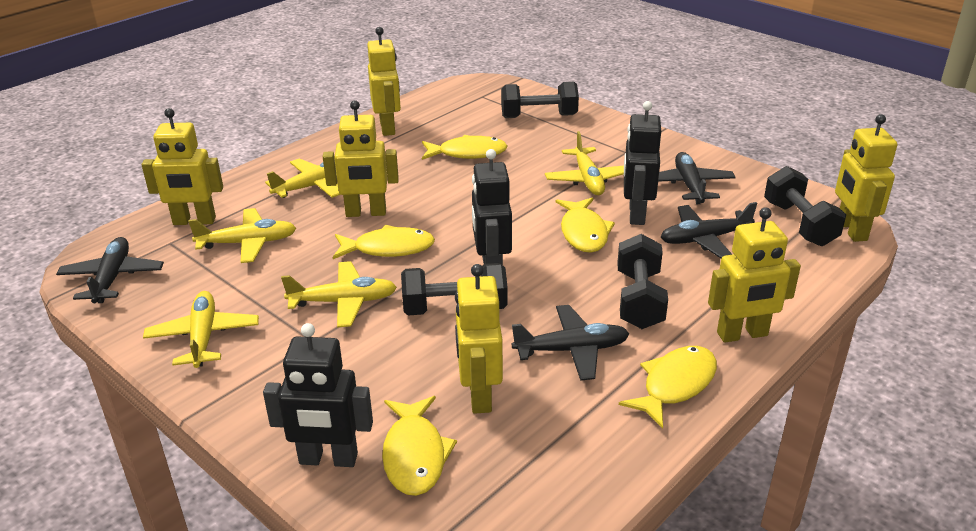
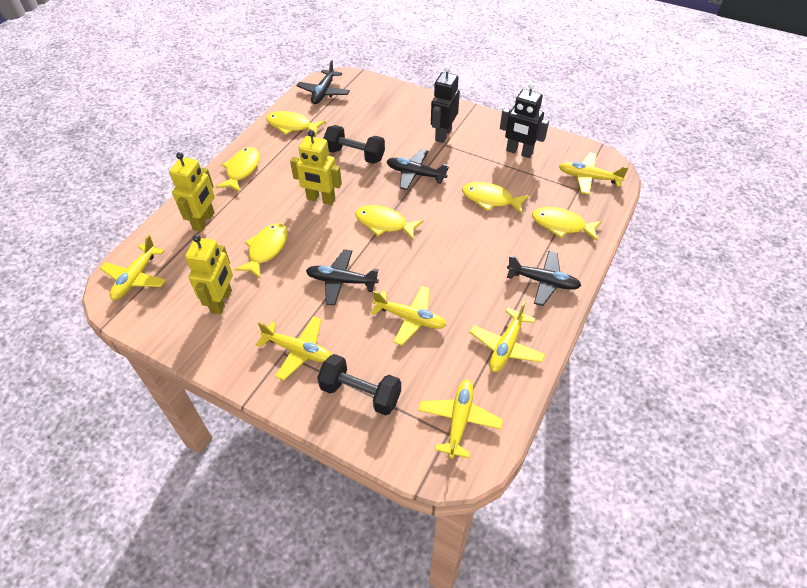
black dumbbell: [401,263,508,315] [501,82,579,118] [617,234,668,329] [764,166,846,246] = 4 -> [317,354,401,416] [323,125,385,164] = 2
black robot: [263,323,373,467] [472,149,512,265] [624,101,661,225] = 3 -> [431,66,460,143] [500,83,549,158] = 2
yellow fish: [333,225,435,259] [382,396,457,496] [422,135,507,160] [556,197,615,253] [619,346,717,429] = 5 -> [216,147,260,192] [234,223,288,279] [266,111,326,136] [355,205,424,240] [462,182,529,214] [532,207,602,241] = 6
yellow plane: [143,291,259,368] [188,208,296,263] [265,158,340,198] [281,261,397,328] [545,131,624,195] = 5 -> [100,235,166,300] [256,316,332,380] [371,286,446,346] [418,379,503,459] [469,301,546,372] [559,152,629,194] = 6
yellow robot: [142,108,223,225] [323,100,399,217] [367,27,401,136] [455,264,503,414] [708,207,801,343] [835,114,897,242] = 6 -> [169,152,215,232] [185,234,233,314] [290,130,342,205] = 3

